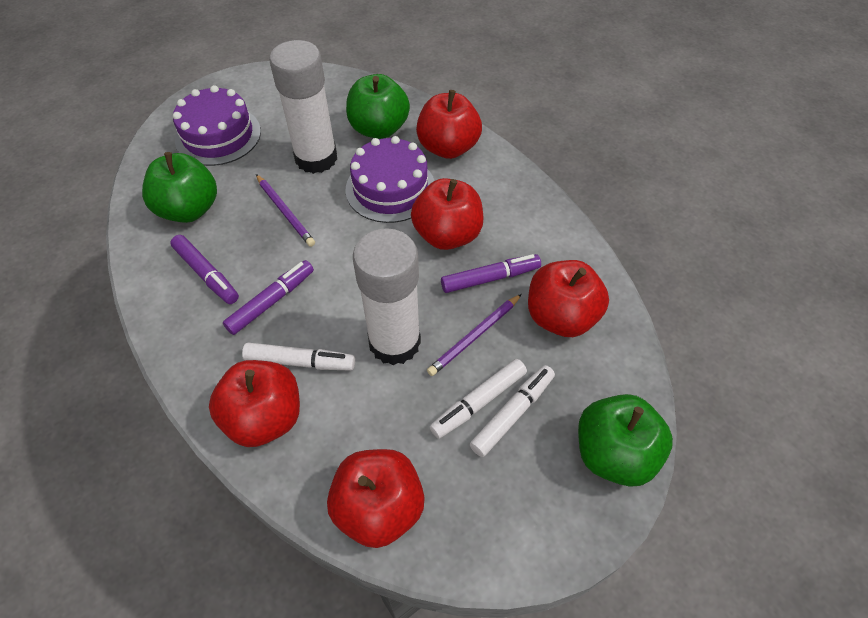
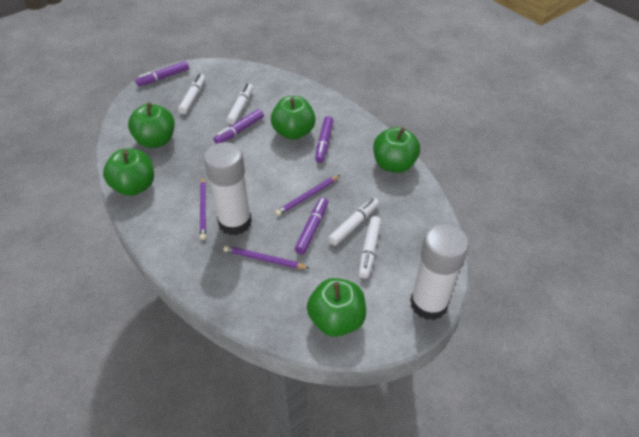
green apple: [142,152,217,223] [346,74,410,139] [578,394,673,487] = 3 -> [103,149,154,196] [128,102,175,148] [271,96,316,140] [307,278,366,337] [373,127,420,173] = 5
purple cake: [173,85,261,166] [346,136,434,223] = 2 -> none = 0
purple marker: [170,235,239,304] [223,260,314,335] [441,254,541,293] = 3 -> [135,61,189,86] [213,109,264,144] [295,197,328,254] [315,116,333,163] = 4
purple pencil: [256,174,315,247] [427,294,522,376] = 2 -> [200,177,206,240] [224,246,309,269] [275,175,340,216] = 3
red apple: [209,360,300,447] [327,449,425,548] [411,178,484,250] [416,90,482,159] [528,260,609,337] = 5 -> none = 0
white marker: [242,343,355,371] [430,359,527,439] [470,365,555,457] = 3 -> [178,74,205,114] [227,83,253,125] [328,198,379,246] [359,216,381,279] = 4

